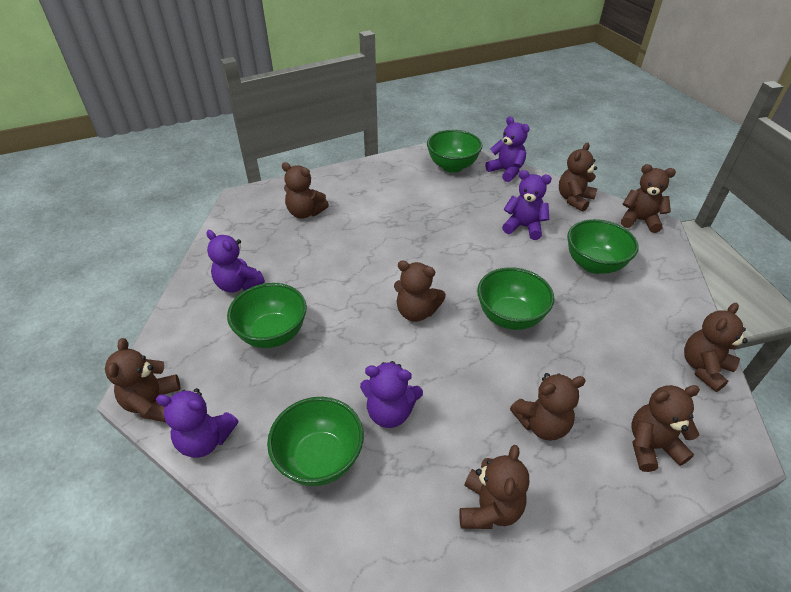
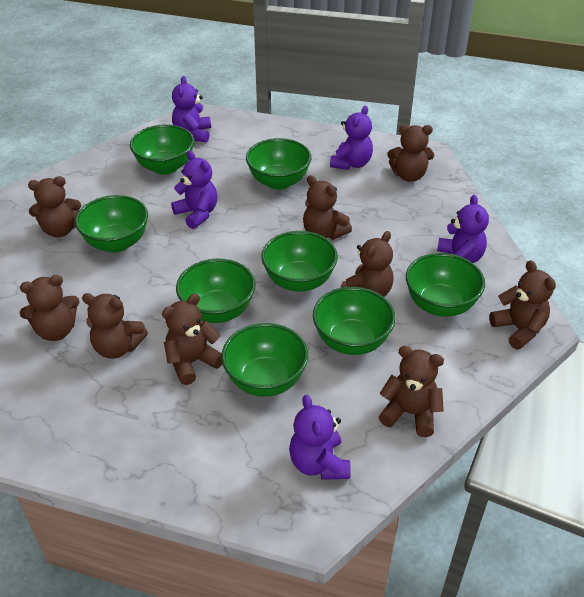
green bowl: [227,283,307,348] [267,397,364,486] [427,130,482,173] [477,267,554,330] [567,219,639,274] = 5 -> [75,195,148,252] [130,124,194,175] [176,258,256,323] [221,323,308,397] [246,138,312,190] [261,231,338,292] [313,287,396,355] [406,253,485,317] = 8

